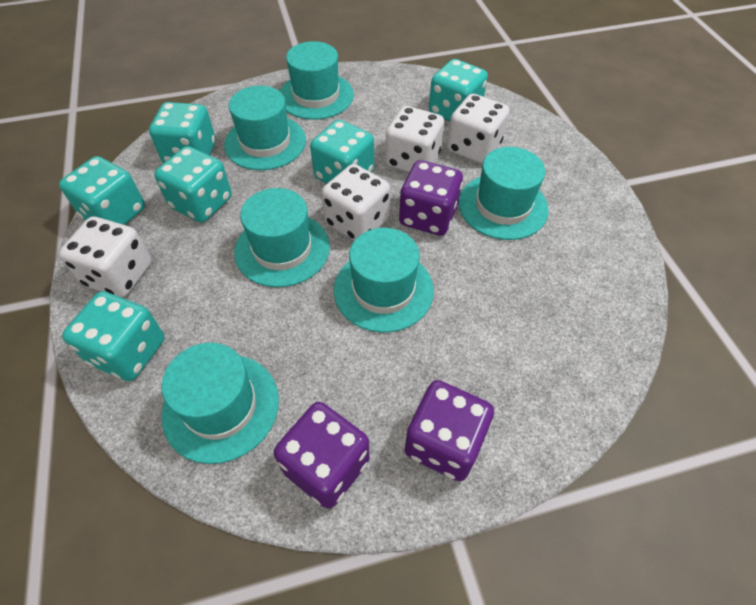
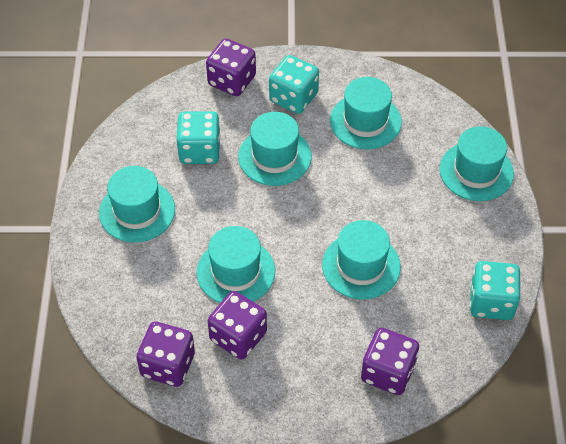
purple dice: [274,402,370,508] [399,160,463,236] [405,380,494,481] = 3 -> [136,322,195,387] [206,38,256,96] [208,291,267,359] [361,328,419,395] = 4
turquoise dice: [59,156,145,225] [62,291,165,381] [149,102,216,163] [154,146,232,223] [310,120,374,184] [429,59,488,122] = 6 -> [177,111,221,164] [269,55,319,114] [470,261,521,320] = 3
white dice: [59,216,152,297] [321,164,390,241] [385,106,444,173] [447,94,510,164] = 4 -> none = 0

